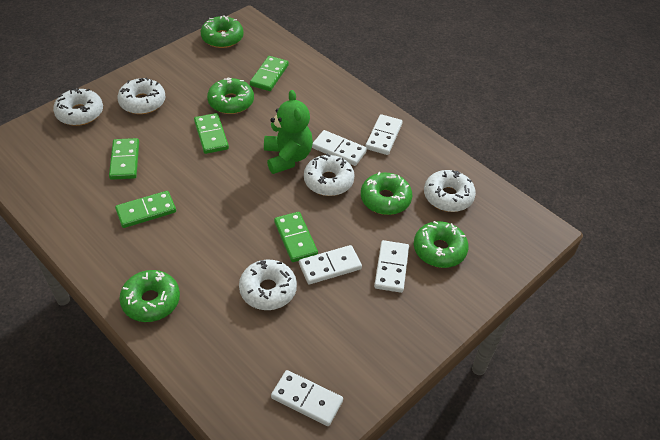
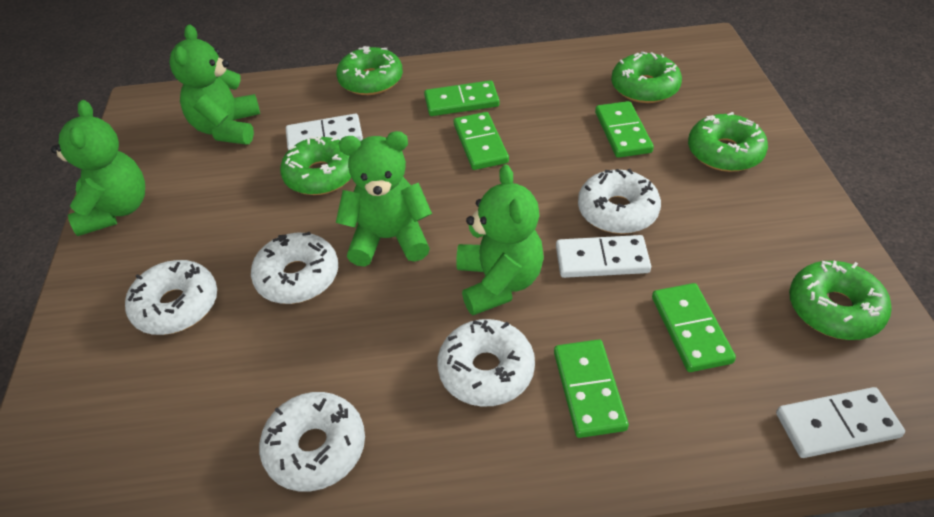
green teddy bear: [264,90,313,174] = 1 -> [51,100,145,236] [169,24,260,144] [336,131,432,267] [456,164,544,315] = 4
white domino: [271,370,343,426] [299,245,362,284] [312,130,367,166] [365,114,403,155] [374,240,409,293] = 5 -> [286,114,363,151] [556,235,651,278] [776,387,905,458] = 3

